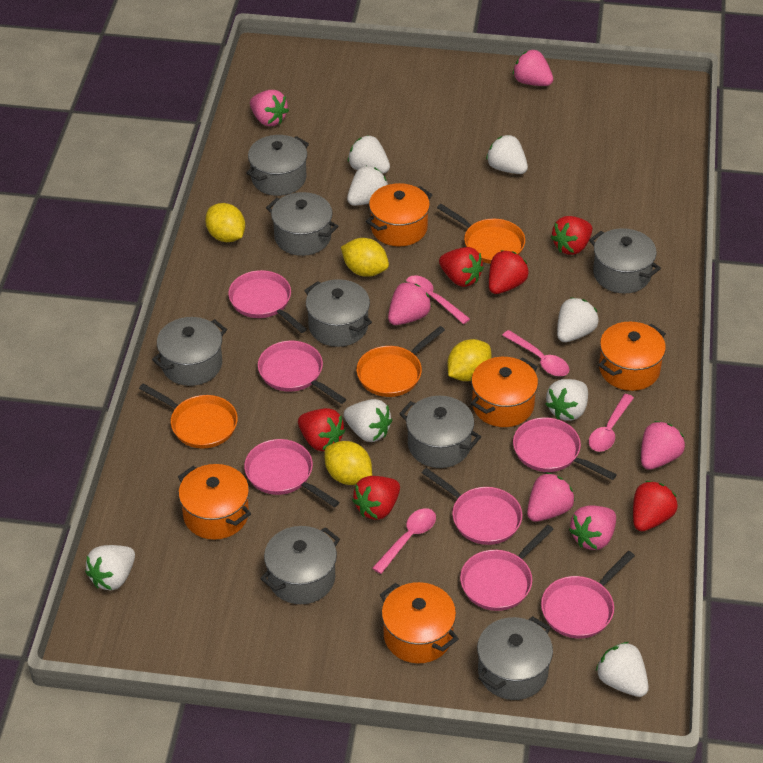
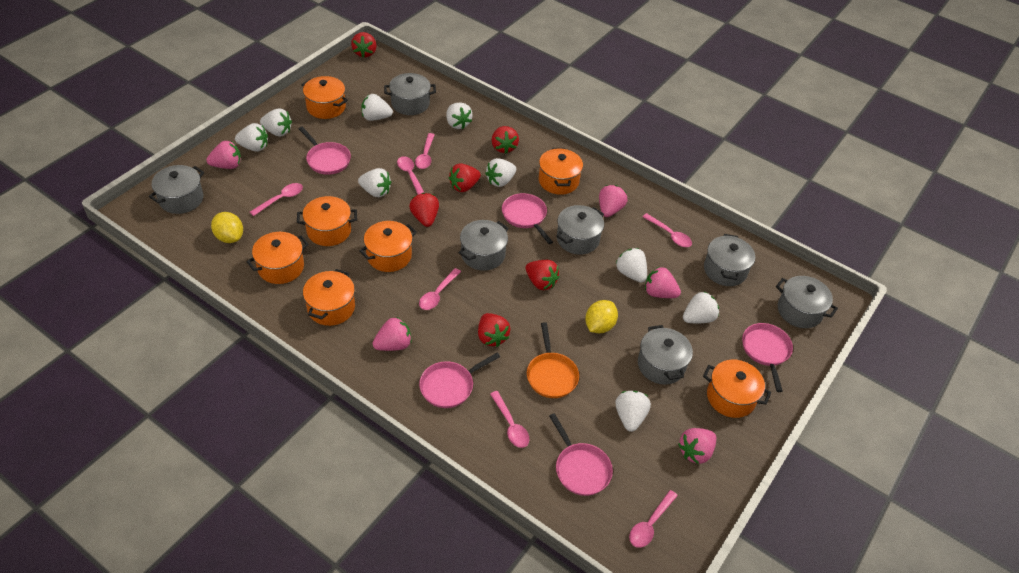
grey pot: [152,317,227,386] [246,135,309,196] [260,526,340,604] [266,192,338,256] [304,279,372,347] [399,396,481,468] [477,616,553,700] [589,228,661,294] = 8 -> [149,165,204,214] [384,73,436,115] [458,220,509,271] [556,205,604,255] [638,325,693,385] [704,234,755,286] [776,276,838,328] = 7
orange pan: [139,383,238,449] [356,326,445,397] [437,204,525,264] = 3 -> [527,322,579,398] = 1
orange pot: [178,464,251,540] [366,183,432,247] [380,582,459,663] [471,357,538,427] [598,322,666,391] = 5 -> [247,232,309,284] [297,196,357,246] [301,76,348,119] [303,269,355,326] [359,221,417,272] [539,148,583,195] [703,360,771,418] = 7
pink pan: [228,270,307,333] [244,439,339,507] [258,341,346,404] [422,468,522,545] [460,525,554,611] [513,417,617,480] [541,551,635,638] = 7 -> [299,127,351,175] [419,352,500,408] [502,193,553,244] [549,413,613,496] [742,323,793,392] = 5
pink spoon: [372,508,436,574] [406,275,470,324] [502,330,570,376] [589,394,634,452] = 4 -> [250,183,303,216] [397,156,424,195] [415,133,435,169] [419,268,461,310] [490,391,529,448] [629,490,678,548] [643,213,692,247] = 7
pink strawberry: [250,90,289,126] [388,281,432,325] [513,50,553,86] [527,472,575,522] [569,505,616,550] [641,421,685,470] = 6 -> [206,141,241,169] [373,317,412,351] [599,185,627,217] [645,266,681,298] [678,428,716,464] = 5
white strawberry: [85,545,135,591] [344,399,392,442] [347,166,388,206] [348,135,390,173] [486,135,528,174] [546,379,588,421] [557,297,598,342] [596,642,649,697] = 8 -> [235,123,268,152] [260,108,292,137] [358,168,391,197] [361,94,393,121] [446,102,472,129] [485,158,516,187] [615,391,651,432] [616,248,647,283] [683,292,719,323] = 9
yellow lemon: [205,203,245,242] [324,441,372,485] [341,238,389,277] [447,339,491,381] = 4 -> [211,212,243,243] [585,300,618,333] = 2

